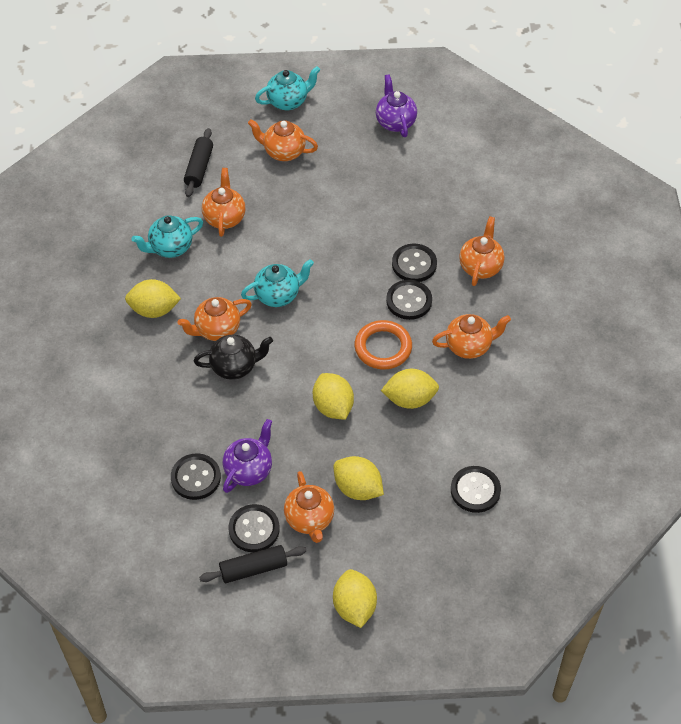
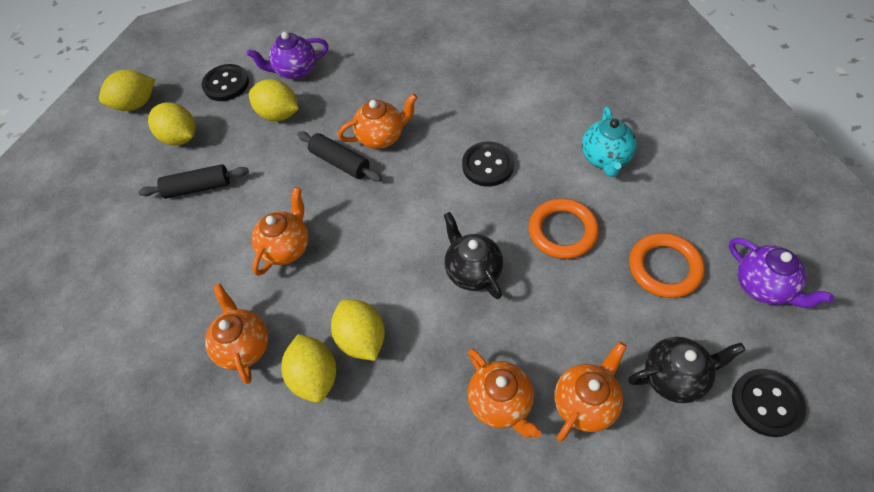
black button: [171,453,221,500] [229,504,280,552] [386,280,432,320] [392,244,437,282] [451,466,501,513] = 5 -> [202,64,249,101] [462,141,514,187] [732,369,806,437] = 3
black teapot: [194,335,273,380] = 1 -> [444,212,503,299] [628,337,745,403] = 2
orange ring: [354,320,412,370] = 1 -> [529,198,599,259] [629,233,705,298] = 2
orange teapot: [177,297,252,341] [202,168,245,237] [248,119,318,161] [284,471,334,543] [432,314,511,359] [459,216,504,286] = 6 -> [205,284,268,384] [252,187,309,276] [338,93,418,149] [467,349,541,438] [554,342,627,442] = 5
turquoise teapot: [132,215,203,258] [241,259,314,307] [255,66,320,111] = 3 -> [582,107,637,177] = 1

